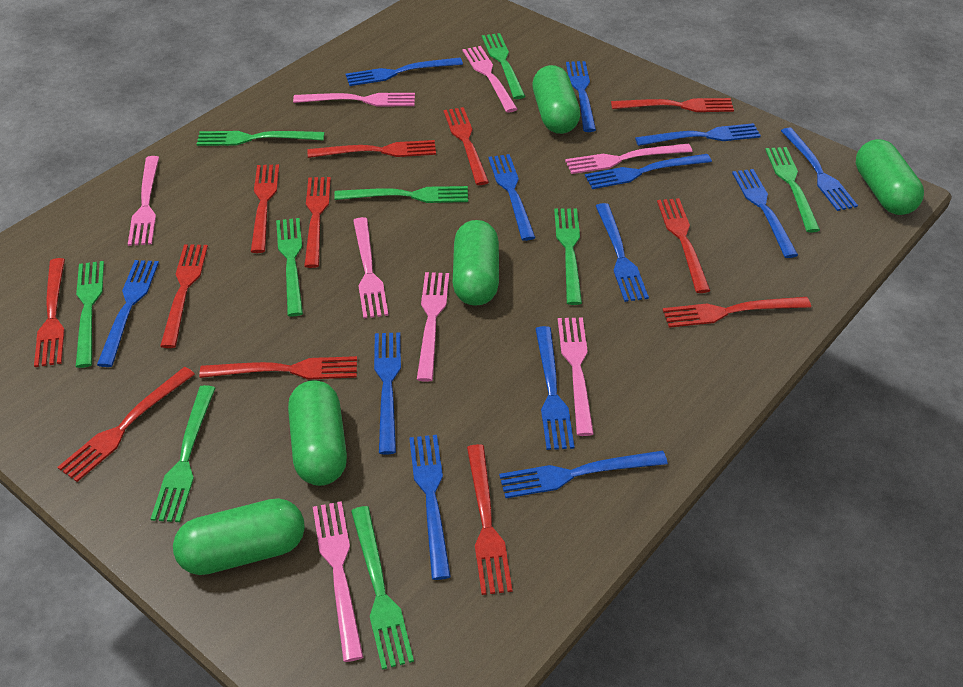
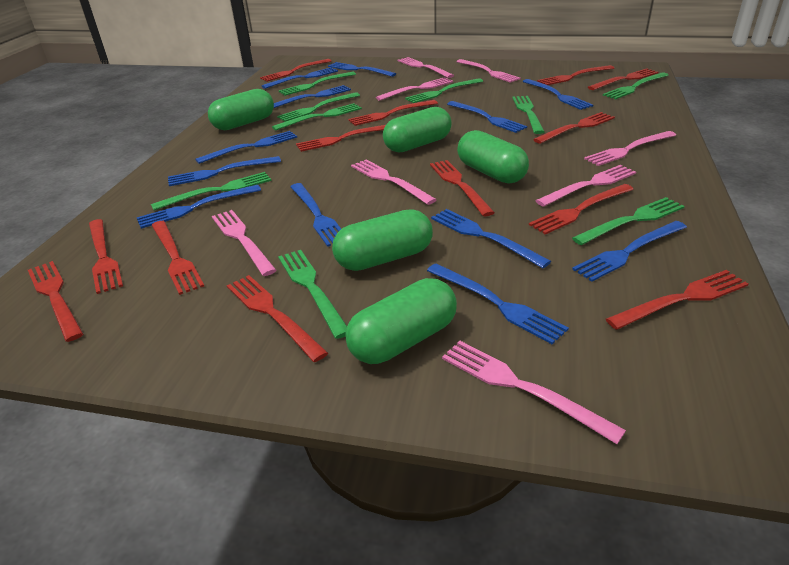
blue fork: [97,260,159,367] [346,57,463,86] [374,332,401,455] [409,435,451,580] [488,154,536,241] [499,451,668,498] [535,326,574,450] [566,61,596,132] [585,154,712,189] [596,203,649,302] [635,123,761,146] [732,169,798,258] [781,128,858,211] = 13 -> [137,185,261,229] [168,156,281,186] [195,131,297,164] [262,67,338,89] [274,85,351,108] [290,183,341,247] [328,62,396,77] [427,263,569,344] [431,209,551,268] [447,101,527,133] [522,79,593,110] [572,221,687,282] = 12
red fork: [34,258,65,367] [57,367,195,482] [160,245,208,348] [199,356,357,380] [251,164,279,253] [304,177,331,268] [308,140,436,158] [444,107,489,185] [467,444,512,595] [611,98,734,112] [657,198,711,293] [663,297,811,328] = 12 -> [28,261,83,342] [89,219,123,294] [151,221,204,295] [227,275,328,362] [260,59,331,82] [296,125,386,152] [348,100,438,126] [430,160,495,216] [529,184,634,234] [533,112,615,144] [537,65,614,85] [588,68,658,90] [606,270,749,330] = 13

